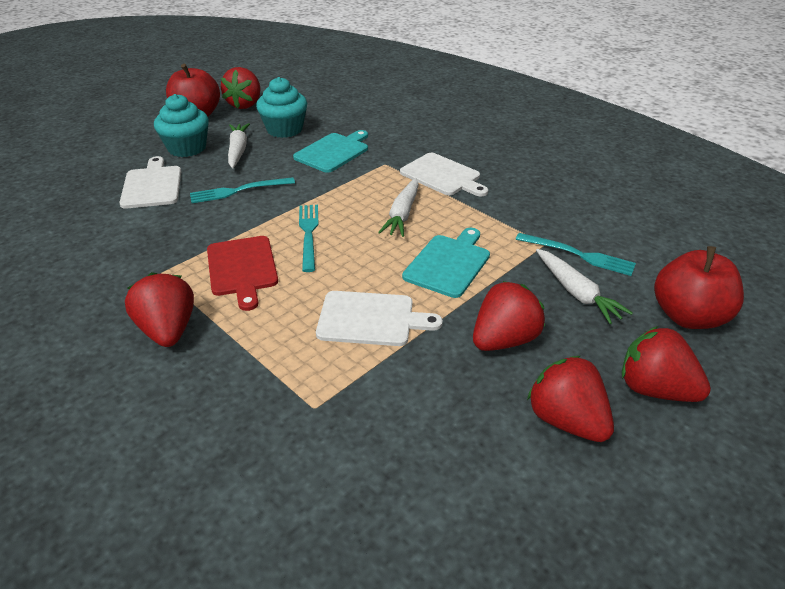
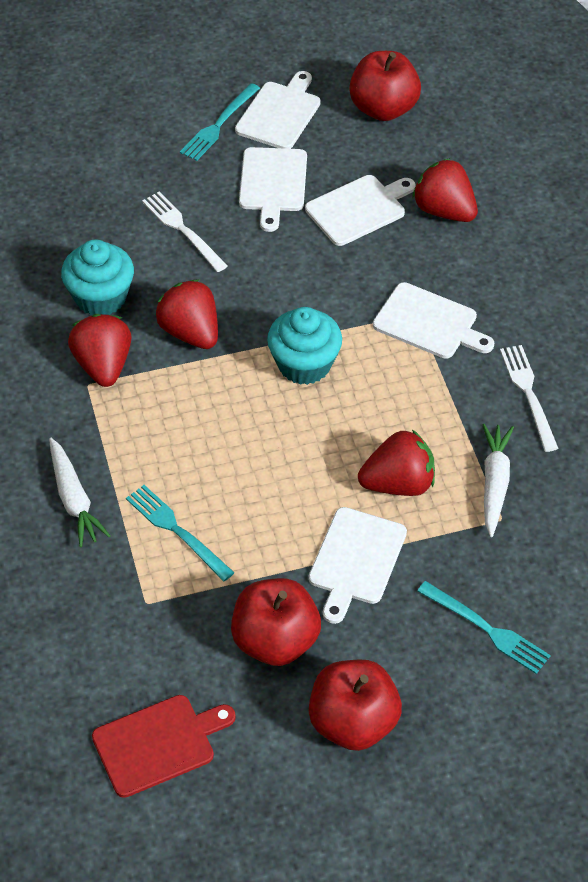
red apple: [166,64,220,117] [654,246,744,329] = 2 -> [231,578,321,666] [309,660,402,751] [349,51,421,121] = 3
red strawberry: [125,272,194,347] [221,67,261,109] [473,281,545,351] [527,356,614,442] [622,326,711,402] = 5 -> [68,314,131,387] [156,279,218,349] [358,430,435,496] [412,158,478,222] = 4
turquoise cutting board: [293,130,368,173] [402,228,490,298] = 2 -> none = 0
white carrot: [228,123,250,169] [378,178,419,237] [536,249,633,324] = 3 -> [49,438,111,547] [482,424,514,537] = 2
white cutting board: [119,156,181,209] [316,291,443,346] [400,153,488,197] = 3 -> [235,71,321,149] [239,147,307,232] [305,175,416,246] [309,507,407,624] [373,282,494,359] = 5
white fork: none = 0 -> [142,191,228,272] [500,345,559,452] = 2

